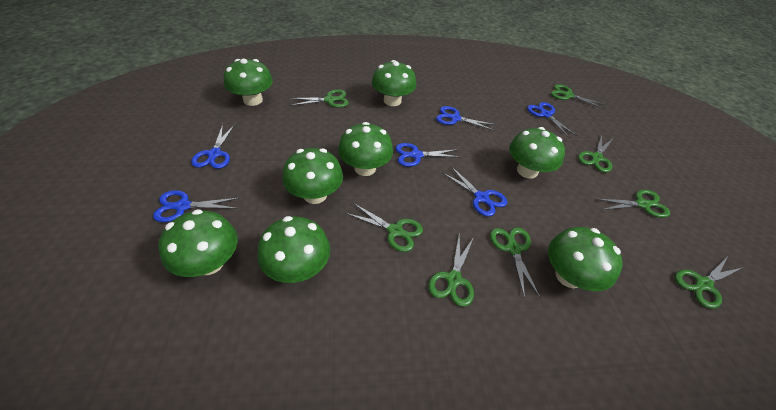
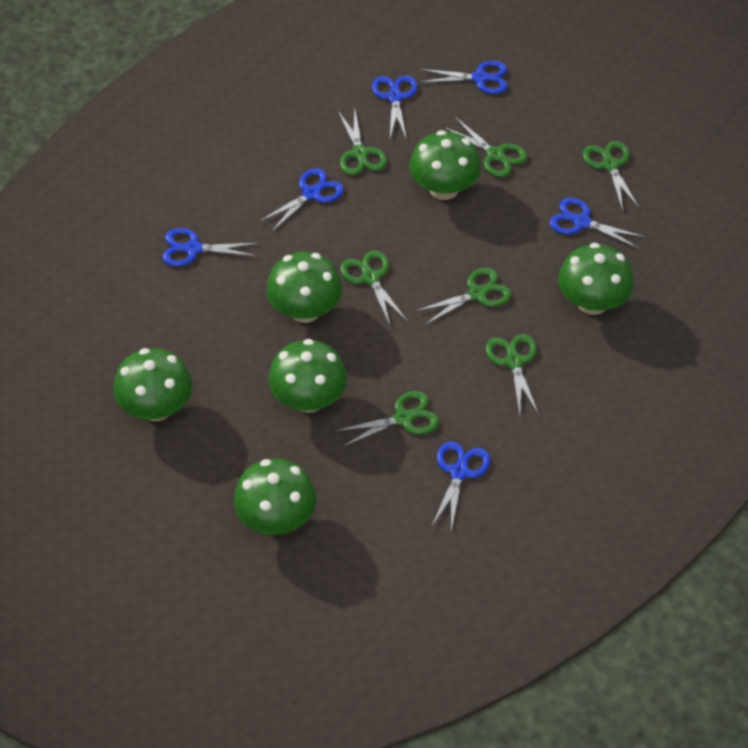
green mushroom: [158,209,238,277] [223,59,273,106] [257,216,330,283] [282,148,343,204] [338,122,393,176] [372,60,416,106] [509,127,565,179] [548,227,622,291] = 8 -> [113,348,193,421] [234,458,317,535] [266,252,342,323] [268,339,347,413] [409,130,481,200] [558,243,634,315] = 6
green scissors: [289,90,349,108] [345,203,423,252] [428,235,474,307] [490,228,541,299] [551,84,606,109] [578,134,613,173] [597,190,670,218] [675,257,743,309] = 8 -> [336,391,439,447] [338,107,387,175] [340,251,408,327] [415,268,512,325] [444,117,527,177] [485,334,539,415] [583,141,640,211] = 7

